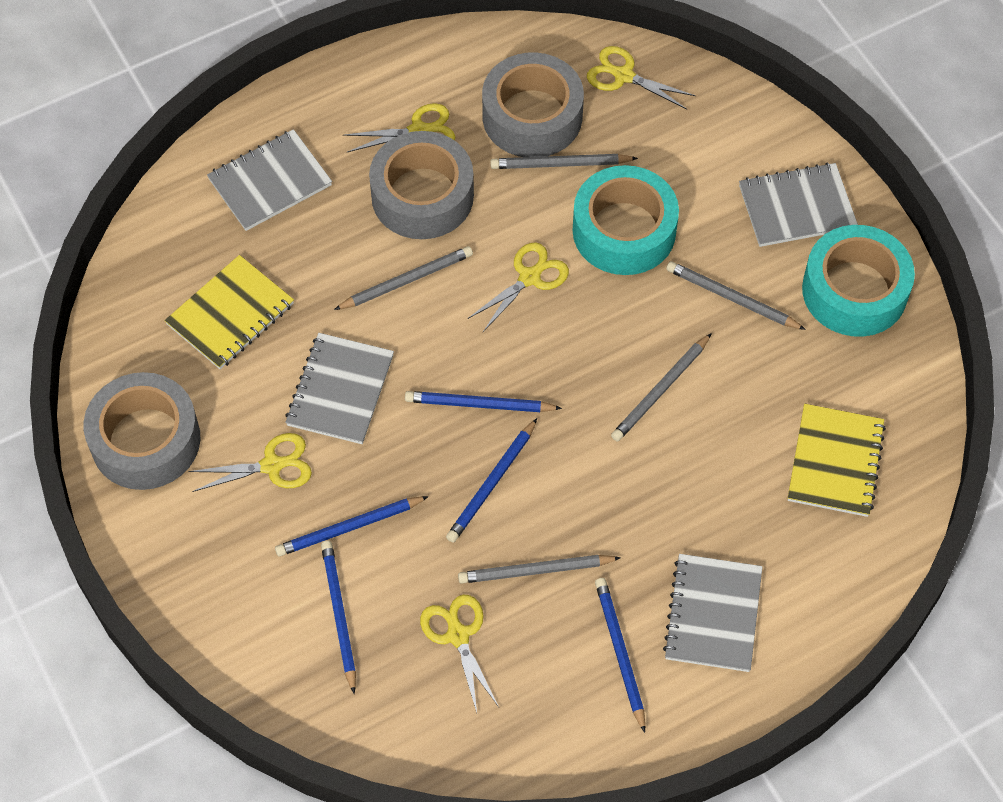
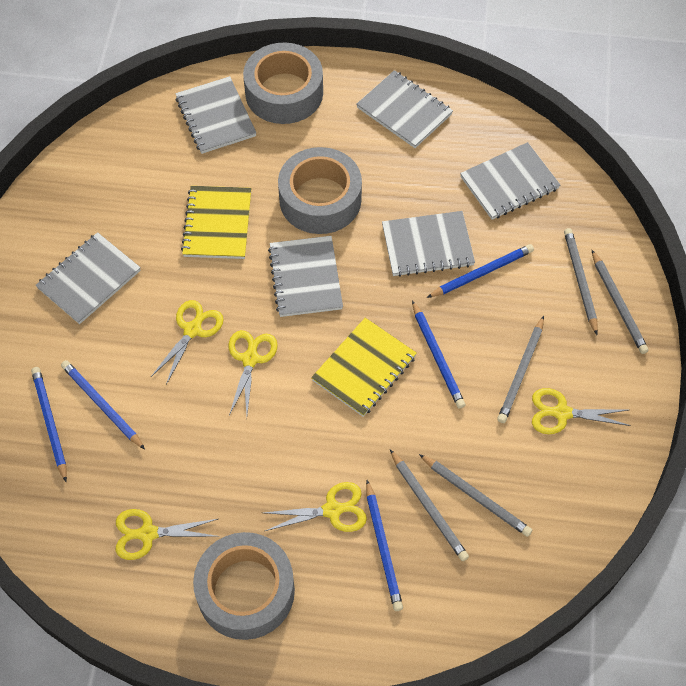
grey notebook: [207,129,332,231] [285,333,394,444] [663,554,762,672] [739,162,858,247] = 4 -> [35,232,141,324] [175,76,256,154] [268,236,343,317] [356,70,453,148] [382,211,475,277] [460,142,560,220] = 6
turquoise tape: [573,165,679,275] [802,225,915,337] = 2 -> none = 0

